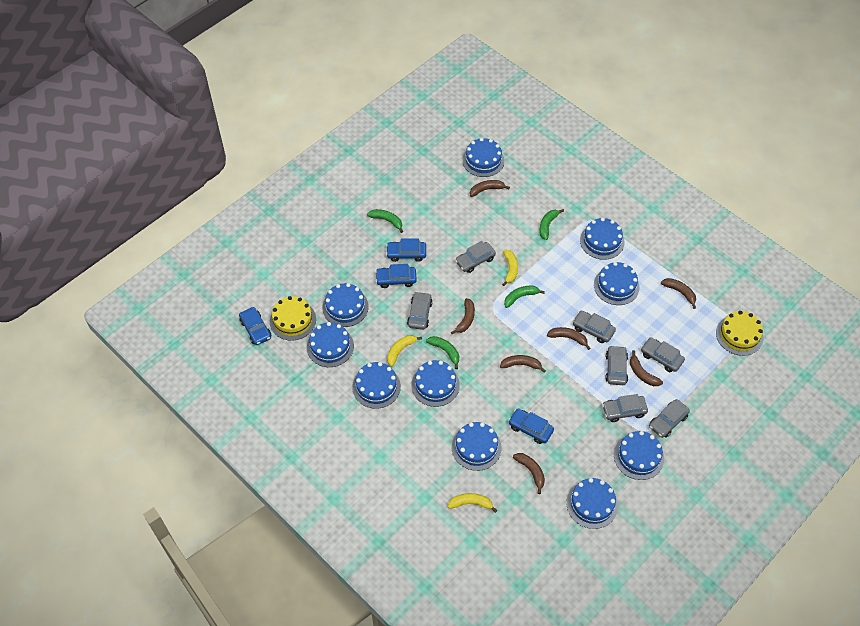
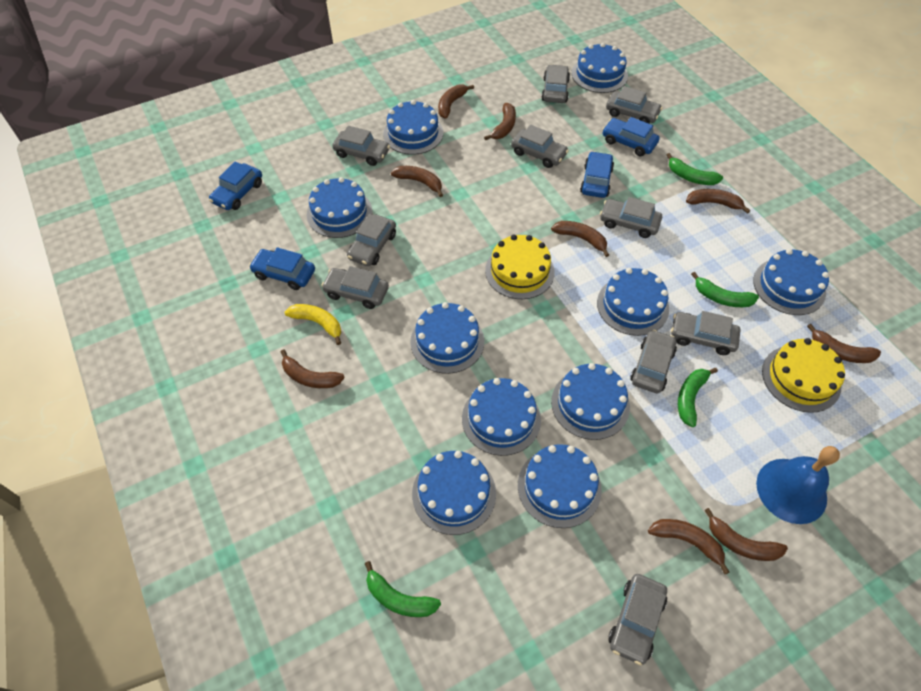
blue bell: none = 0 -> [756,446,840,524] = 1
brown banana: [451,298,475,334] [470,180,510,197] [500,355,546,373] [513,453,545,494] [547,327,590,350] [630,350,663,386] [661,278,696,309] = 7 -> [281,349,345,388] [391,166,443,197] [438,84,474,119] [484,103,516,140] [551,221,609,257] [648,519,729,574] [686,189,750,214] [704,508,788,561] [807,324,881,363] = 9
grey car: [407,291,433,330] [455,241,496,273] [572,311,616,343] [602,394,648,422] [605,345,628,385] [641,337,685,372] [649,399,690,438] = 7 -> [321,266,389,309] [332,126,390,166] [347,214,396,266] [511,125,569,168] [541,64,570,103] [600,197,662,238] [606,86,662,124] [609,574,667,666] [630,330,677,393] [671,311,740,355] = 10
yellow banana: [387,335,422,367] [448,493,497,513] [502,250,518,286] = 3 -> [284,304,341,345] = 1

